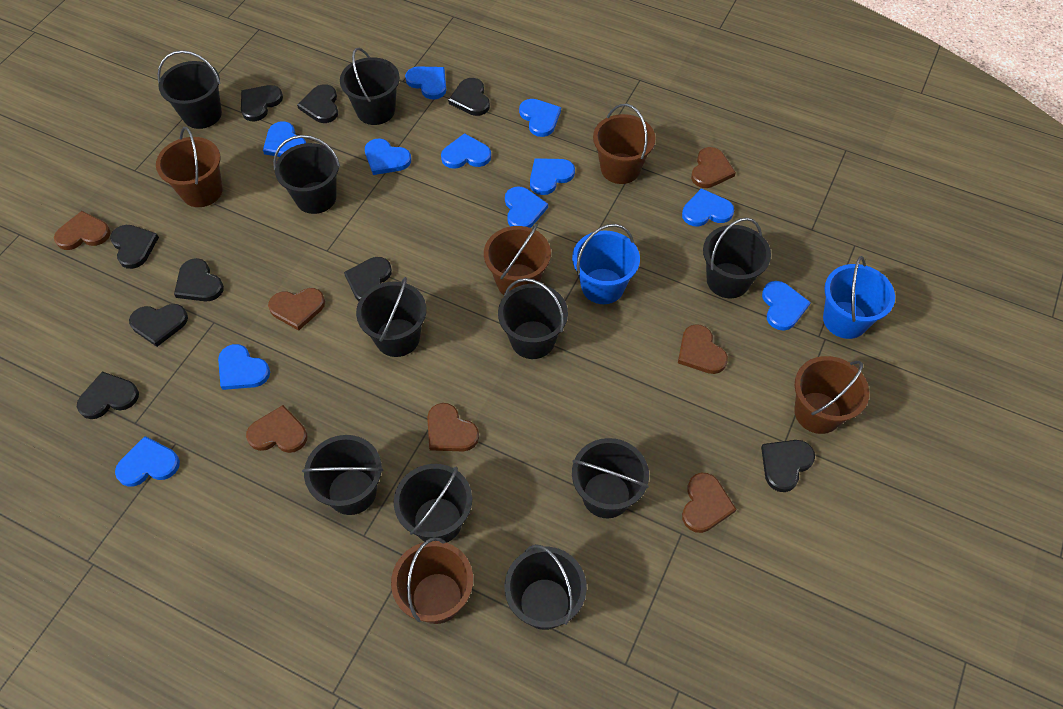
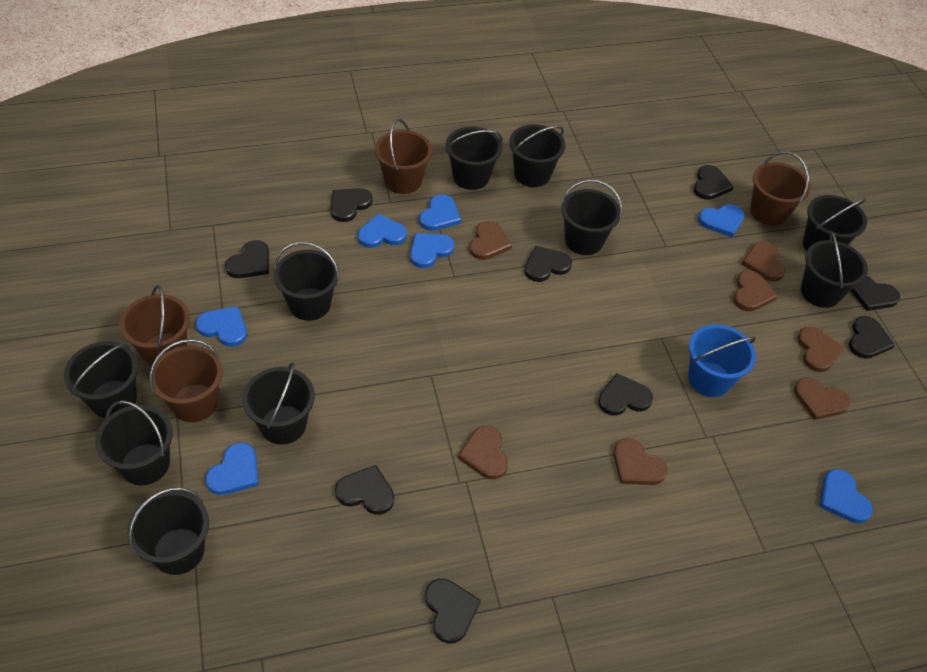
blue bucket: [572,224,640,304] [823,256,895,339] = 2 -> [688,324,756,397] = 1
blue heart: [115,436,180,487] [218,344,270,390] [263,121,306,157] [365,138,411,175] [405,67,446,100] [441,133,491,169] [505,187,548,228] [519,99,561,137] [530,158,575,195] [682,188,734,226] [762,281,811,331] = 11 -> [196,306,247,347] [205,443,259,495] [358,214,407,248] [410,233,455,268] [419,194,461,231] [698,204,744,237] [819,469,873,523] = 7
brown bucket: [156,127,223,207] [391,537,473,624] [484,224,551,295] [593,104,656,184] [794,356,869,434] = 5 -> [120,285,190,366] [149,339,222,422] [375,119,432,194] [750,151,811,226] = 4

